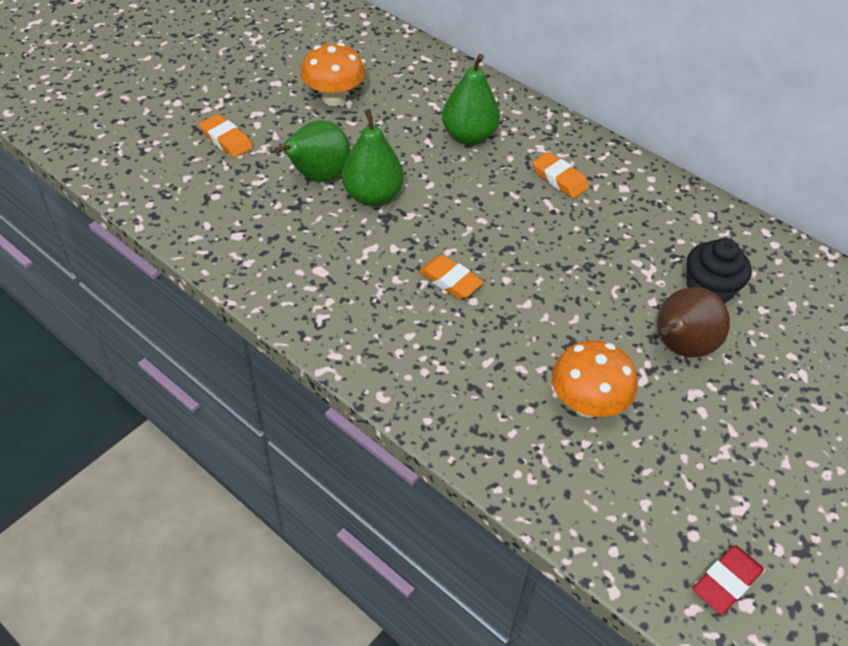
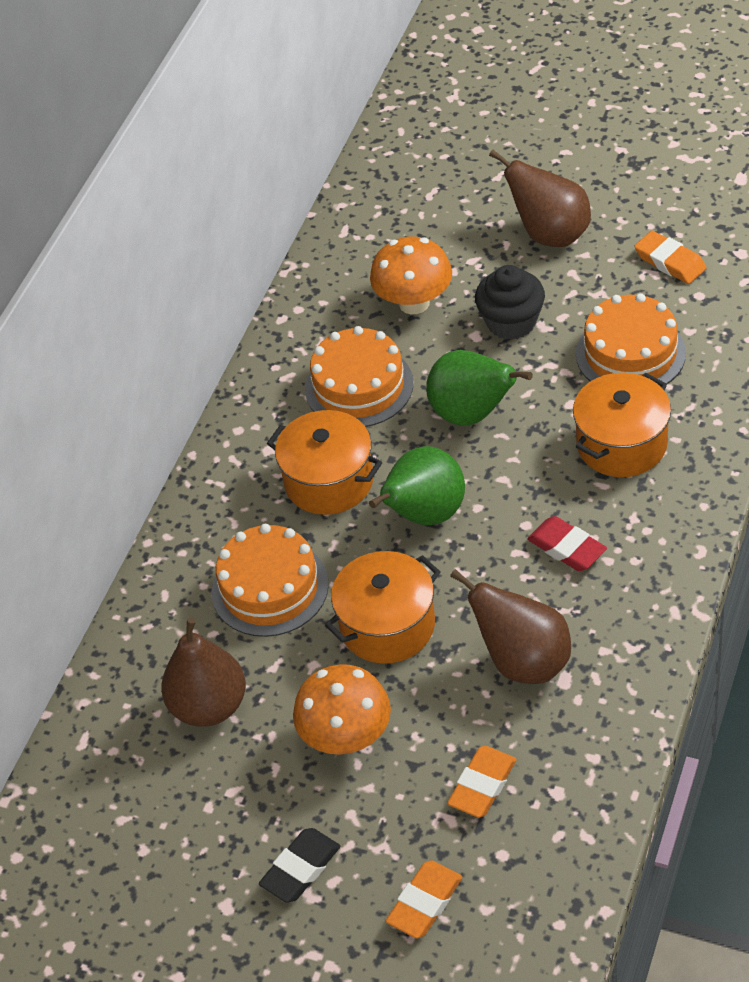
black eraser: none = 0 -> [259,828,340,903] = 1
brown pear: [657,287,730,357] = 1 -> [161,618,246,727] [450,569,571,684] [489,150,591,247] = 3
green pear: [274,120,350,182] [342,109,404,206] [442,54,500,145] = 3 -> [369,446,465,525] [426,350,533,426] = 2
orange cake: none = 0 -> [212,524,329,637] [305,326,413,427] [576,293,686,387] = 3
orange pot: none = 0 -> [267,410,382,515] [325,551,440,664] [573,373,671,477] = 3

